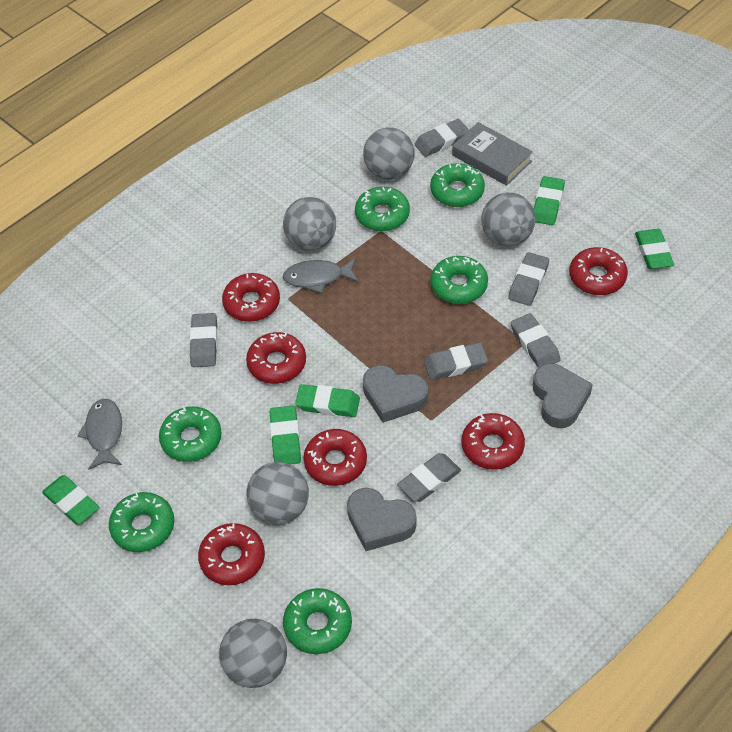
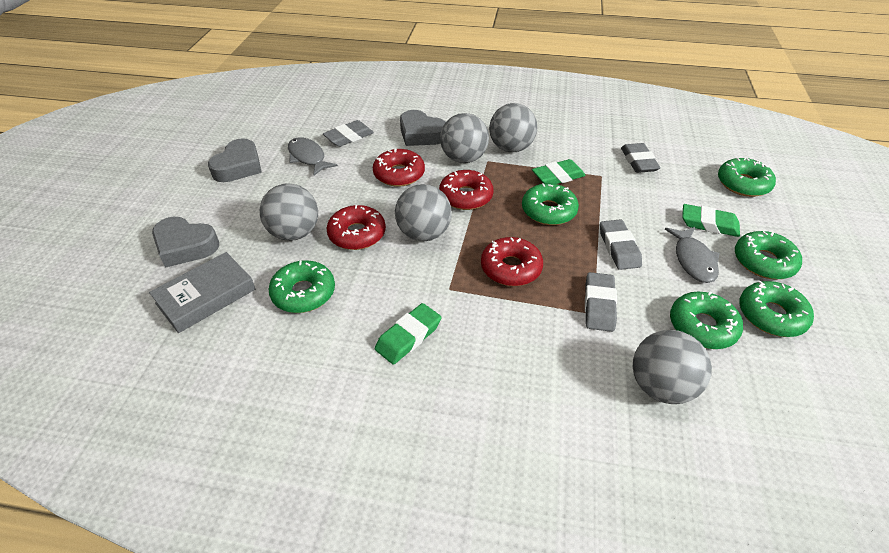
green eraser: [42,475,99,525] [270,405,301,464] [295,384,360,417] [534,176,565,225] [635,229,674,269] = 5 -> [375,303,442,365] [532,159,586,184] [682,204,740,237] = 3
grey eraser: [190,313,218,367] [397,453,461,502] [415,119,469,157] [424,343,488,380] [508,252,549,306] [511,313,561,368] = 6 -> [323,120,374,147] [585,272,617,332] [600,219,642,270] [621,143,661,173] = 4
red donut: [198,523,265,585] [222,273,280,322] [246,332,306,384] [304,429,367,486] [461,413,525,470] [569,247,628,295] = 6 -> [327,205,386,250] [373,149,425,187] [439,170,494,210] [481,237,543,286] = 4

